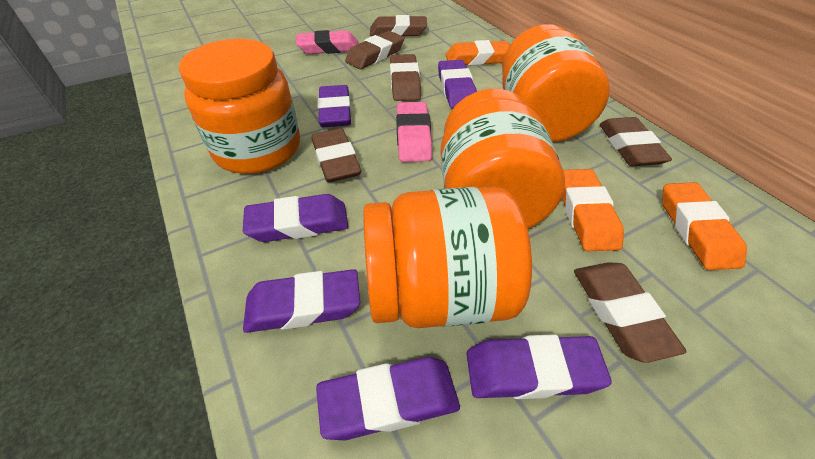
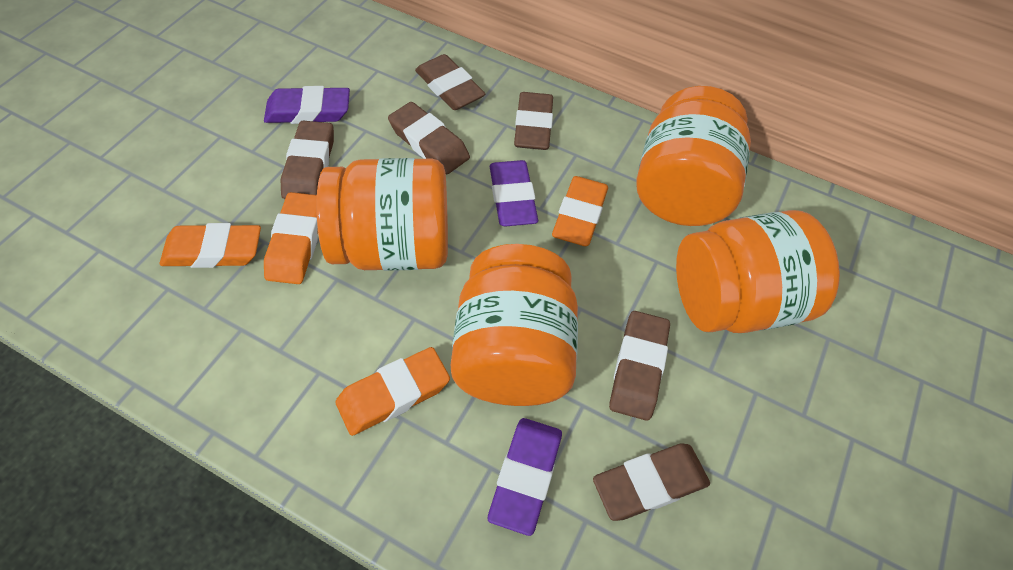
orange eraser: [446,40,510,65] [562,169,624,251] [662,182,747,270] = 3 -> [160,223,261,268] [264,192,318,284] [335,347,450,436] [552,176,608,246] = 4
pink eraser: [296,30,358,54] [396,102,432,162] = 2 -> none = 0
purple eraser: [243,194,348,242] [243,269,360,333] [316,357,460,441] [317,85,351,127] [438,60,477,109] [467,334,612,399] = 6 -> [264,86,350,124] [488,418,562,536] [490,160,538,227] = 3

